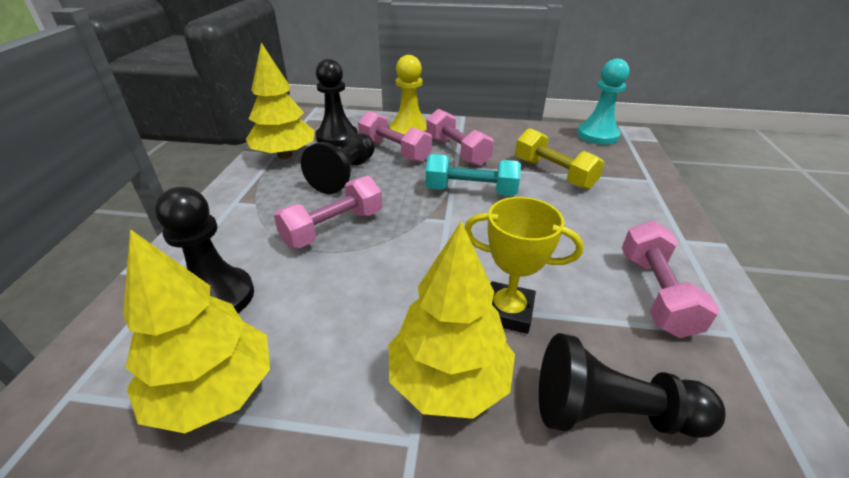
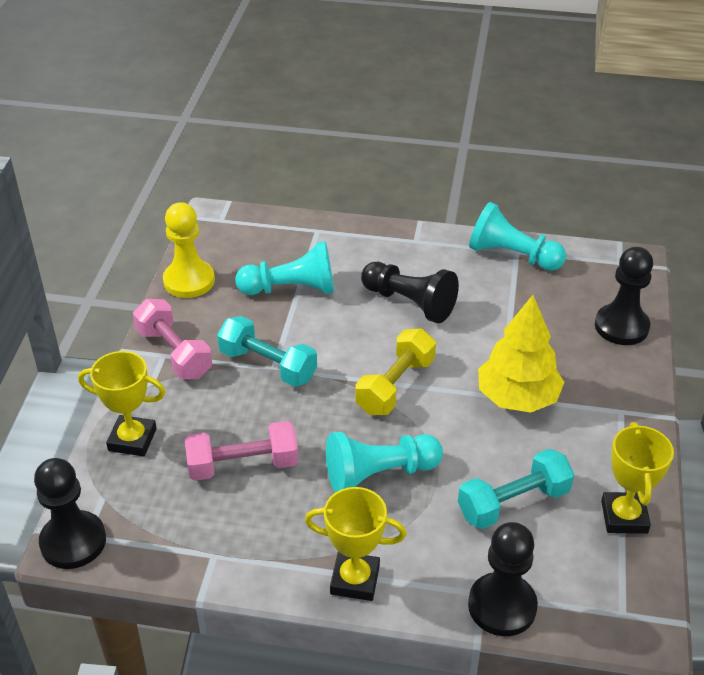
pink dumbbell: [274,176,382,248] [358,111,432,163] [426,109,494,166] [622,221,719,338] = 4 -> [133,299,212,379] [185,421,298,481] = 2
turquoise dumbbell: [426,154,521,196] = 1 -> [217,316,317,387] [458,449,574,529] = 2
turquoise pawn: [577,59,629,145] = 1 -> [235,241,334,295] [326,432,443,493] [469,202,566,271] = 3
yellow tree: [123,229,270,433] [246,43,315,159] [388,221,515,419] = 3 -> [478,295,564,413] = 1
yellow trophy: [465,197,584,334] = 1 -> [78,351,165,456] [305,487,406,601] [601,422,674,534] = 3

